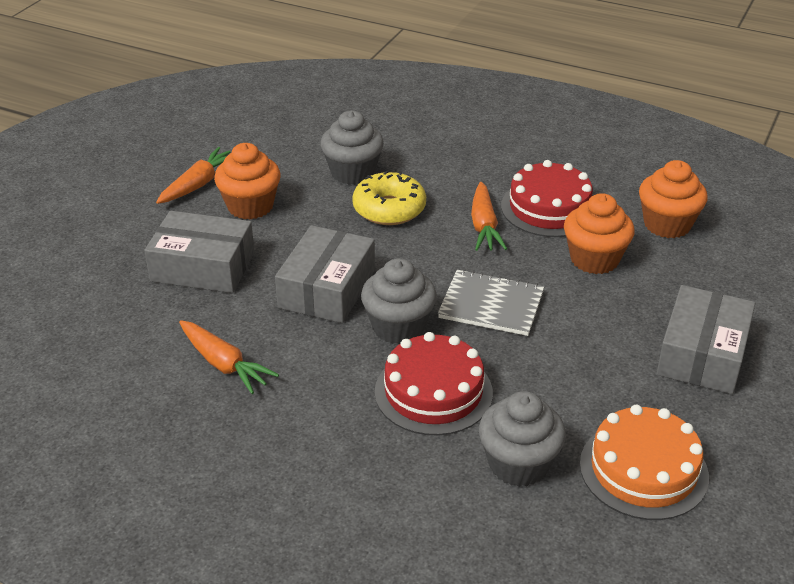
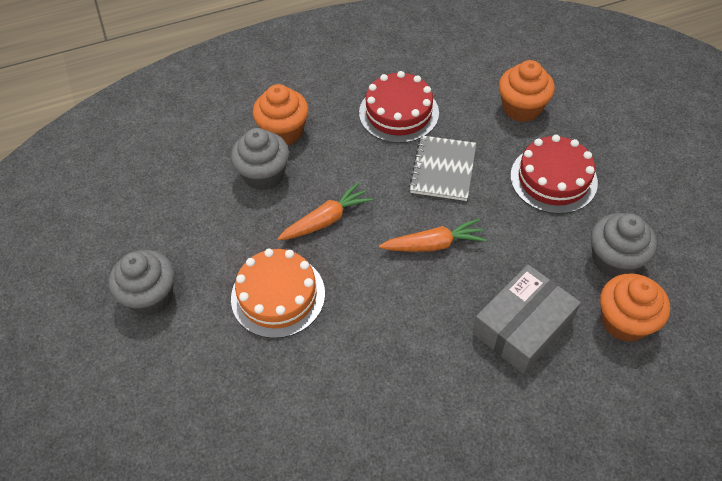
grey box: [144,211,254,293] [275,225,375,323] [656,285,755,394] = 3 -> [473,264,581,374] = 1
orange carrot: [156,147,230,204] [179,320,279,394] [471,182,507,251] = 3 -> [278,182,373,240] [379,218,487,252] = 2
yellow donut: [352,171,426,225] = 1 -> none = 0

